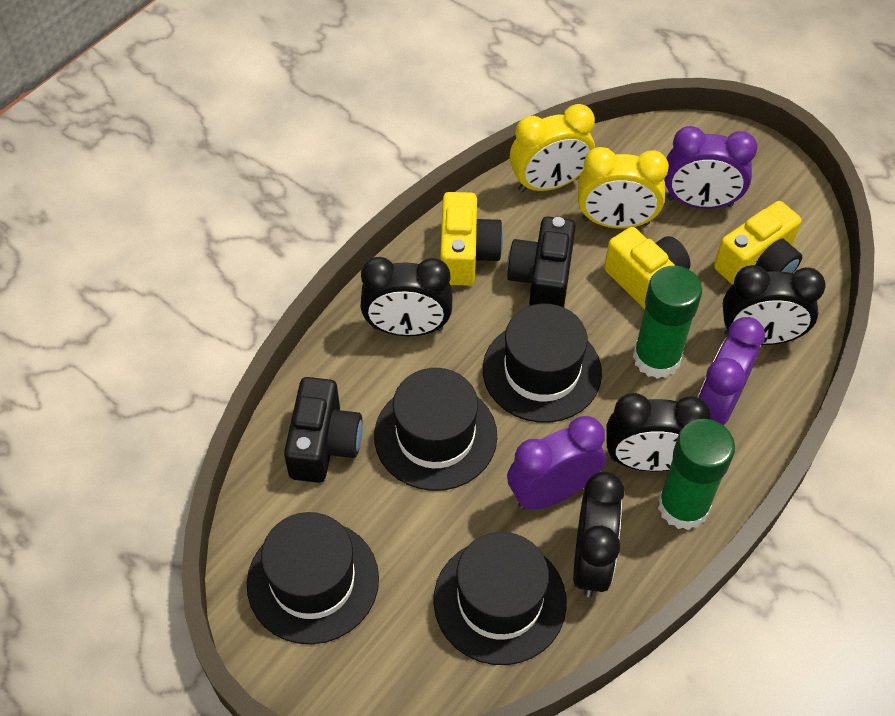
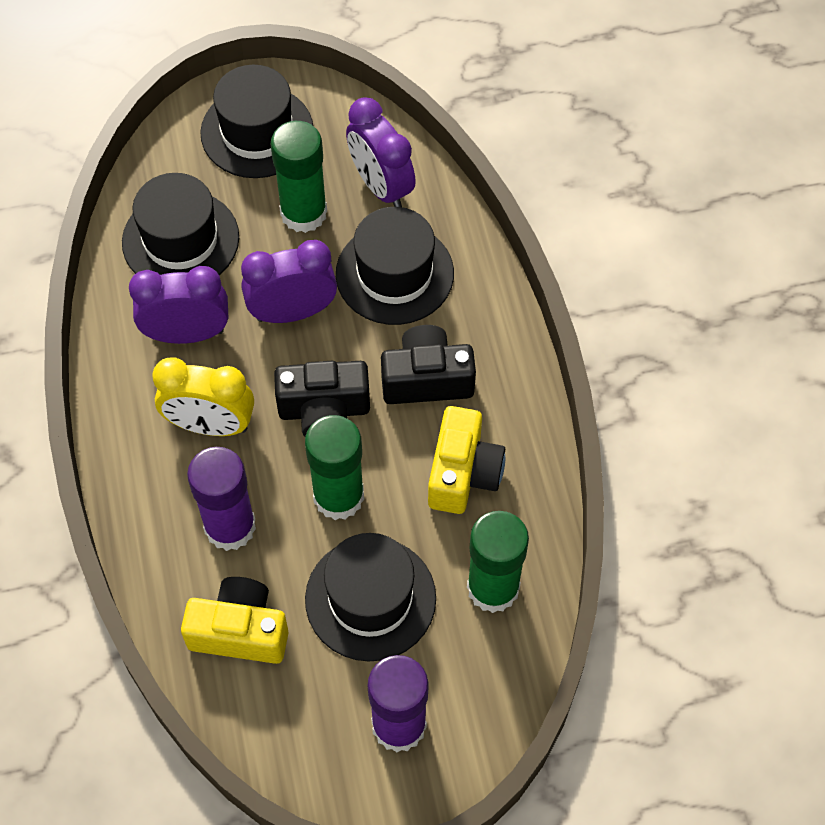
black clock: [360,257,453,336] [573,472,625,597] [607,393,711,471] [723,265,826,345] = 4 -> none = 0
green glue stick: [633,266,702,379] [658,419,735,530] = 2 -> [271,121,327,233] [305,415,364,520] [467,511,529,613] = 3
purple glue stick: none = 0 -> [187,447,256,551] [368,655,429,753] = 2
yellow camera: [440,192,503,286] [604,227,691,309] [714,201,802,285] = 3 -> [181,577,288,664] [428,406,505,514] = 2
yellow clock: [510,104,595,192] [578,147,669,228] = 2 -> [152,357,254,436] = 1

